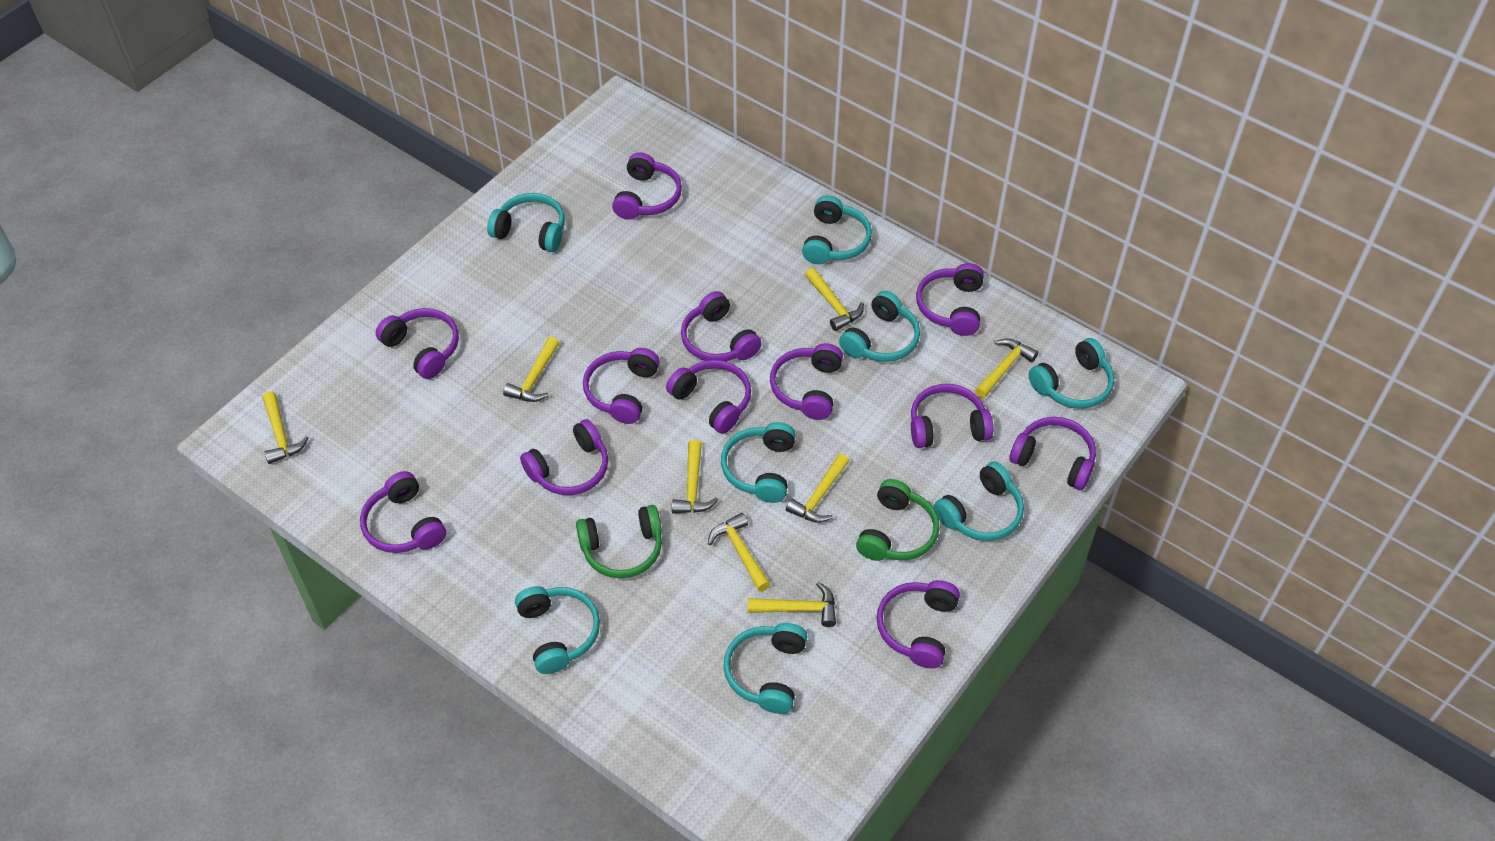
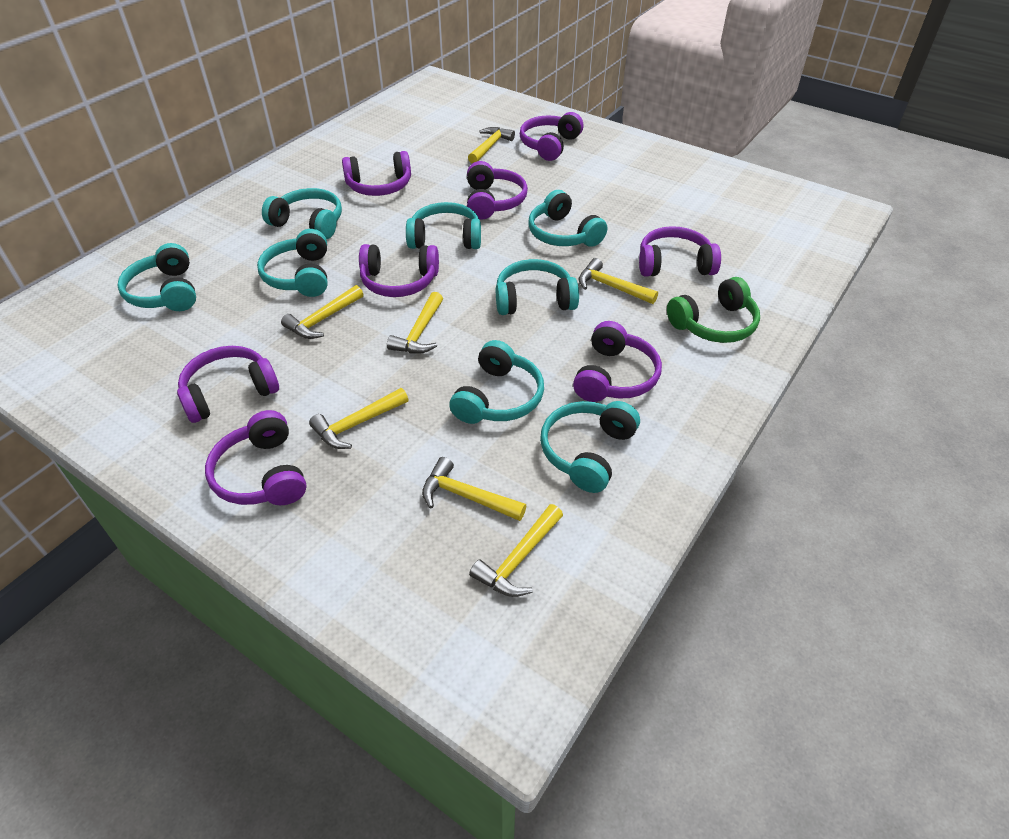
green headphones: [576,505,662,578] [856,479,940,561] = 2 -> [667,277,760,343] = 1
purple headphones: [360,471,446,553] [376,308,459,379] [520,419,608,495] [583,348,660,424] [612,152,682,220] [666,360,751,434] [681,291,762,361] [770,343,843,420] [876,580,960,668] [911,384,993,448] [916,263,984,336] [1009,417,1096,490] = 12 -> [177,346,279,423] [205,410,307,505] [342,151,411,196] [359,244,439,297] [467,161,528,220] [520,112,583,161] [573,321,662,402] [639,226,721,277] = 8
yellow hammer: [262,391,309,464] [503,337,559,402] [672,440,718,513] [708,513,771,591] [748,582,836,627] [786,454,850,523] [805,268,864,331] [975,338,1038,399] = 8 -> [281,285,363,339] [309,388,408,449] [387,292,443,354] [422,457,526,521] [468,127,515,164] [469,504,563,597] [578,258,658,304] = 7

